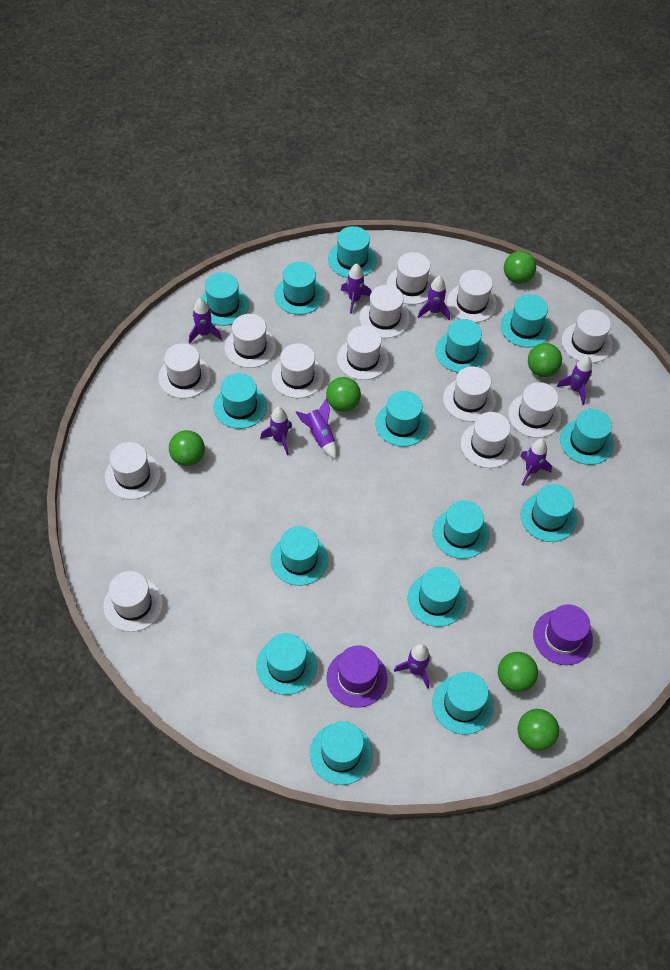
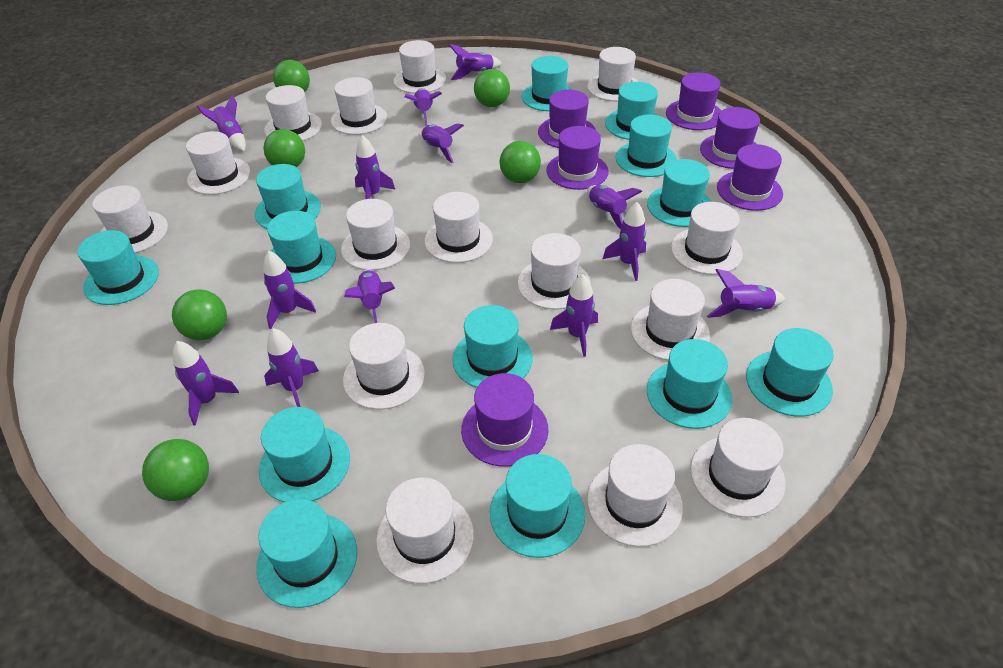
purple hat: [327,645,388,708] [533,604,593,665] = 2 -> [461,373,548,467] [538,90,596,148] [546,126,609,190] [666,72,721,130] [700,107,760,169] [717,144,783,211] = 6
purple rocket: [189,298,222,343] [260,407,292,455] [296,398,337,459] [341,263,371,314] [394,644,430,689] [418,276,450,320] [520,439,552,485] [557,356,592,405] = 8 -> [173,341,239,425] [197,94,246,152] [263,251,316,329] [264,328,319,407] [344,269,395,323] [355,135,395,199] [405,88,442,126] [421,124,464,163] [449,44,502,80] [550,274,598,357] [587,185,642,229] [603,202,646,281] [707,269,785,318] = 13
turquoise hat: [201,272,249,326] [213,373,267,429] [256,633,317,695] [271,526,328,586] [274,262,324,315] [310,721,373,785] [328,226,377,278] [375,391,429,447] [407,567,466,627] [432,672,494,735] [433,500,489,559] [435,319,487,373] [501,294,551,348] [521,484,577,542] [560,409,614,465] = 15 -> [77,230,159,305] [255,164,321,229] [256,499,357,608] [259,407,350,502] [267,211,336,284] [452,305,533,388] [490,454,585,558] [522,56,573,111] [605,82,658,140] [615,115,677,177] [647,159,712,227] [647,339,732,429] [746,328,834,417] = 13
white hat: [103,571,163,632] [105,442,161,500] [158,343,211,398] [224,314,276,368] [272,343,324,398] [337,326,389,380] [360,285,410,338] [386,252,434,305] [443,366,496,422] [447,270,497,323] [461,412,515,468] [508,382,561,438] [562,310,613,363] = 13 -> [93,186,168,253] [186,131,251,195] [264,85,322,141] [331,77,387,135] [341,199,410,270] [343,323,425,410] [376,478,474,584] [394,40,446,94] [424,192,493,263] [518,233,591,310] [587,47,639,101] [587,444,683,547] [631,279,710,360] [671,202,743,275] [690,418,785,518] = 15

